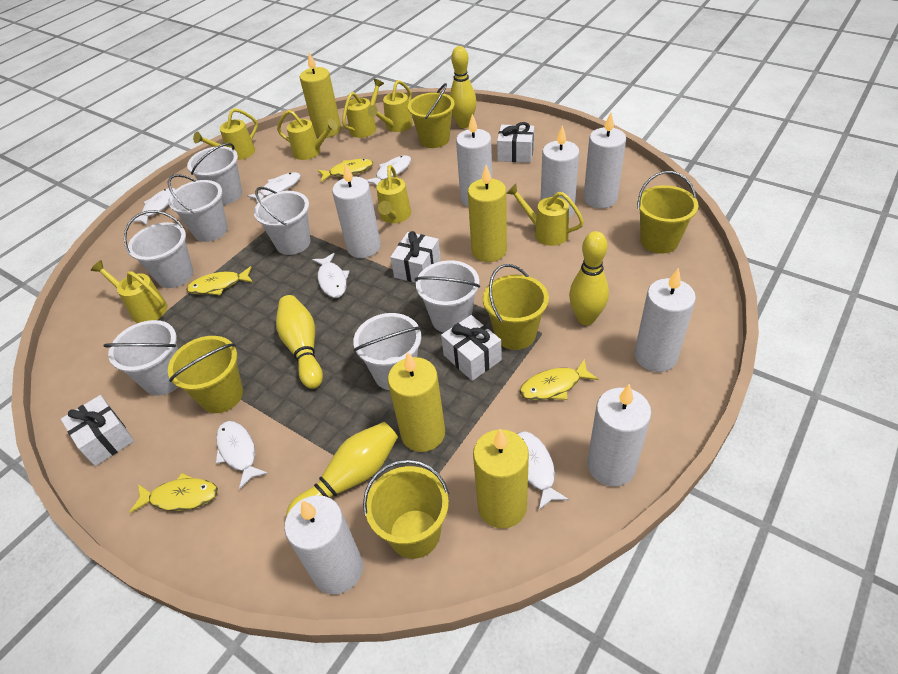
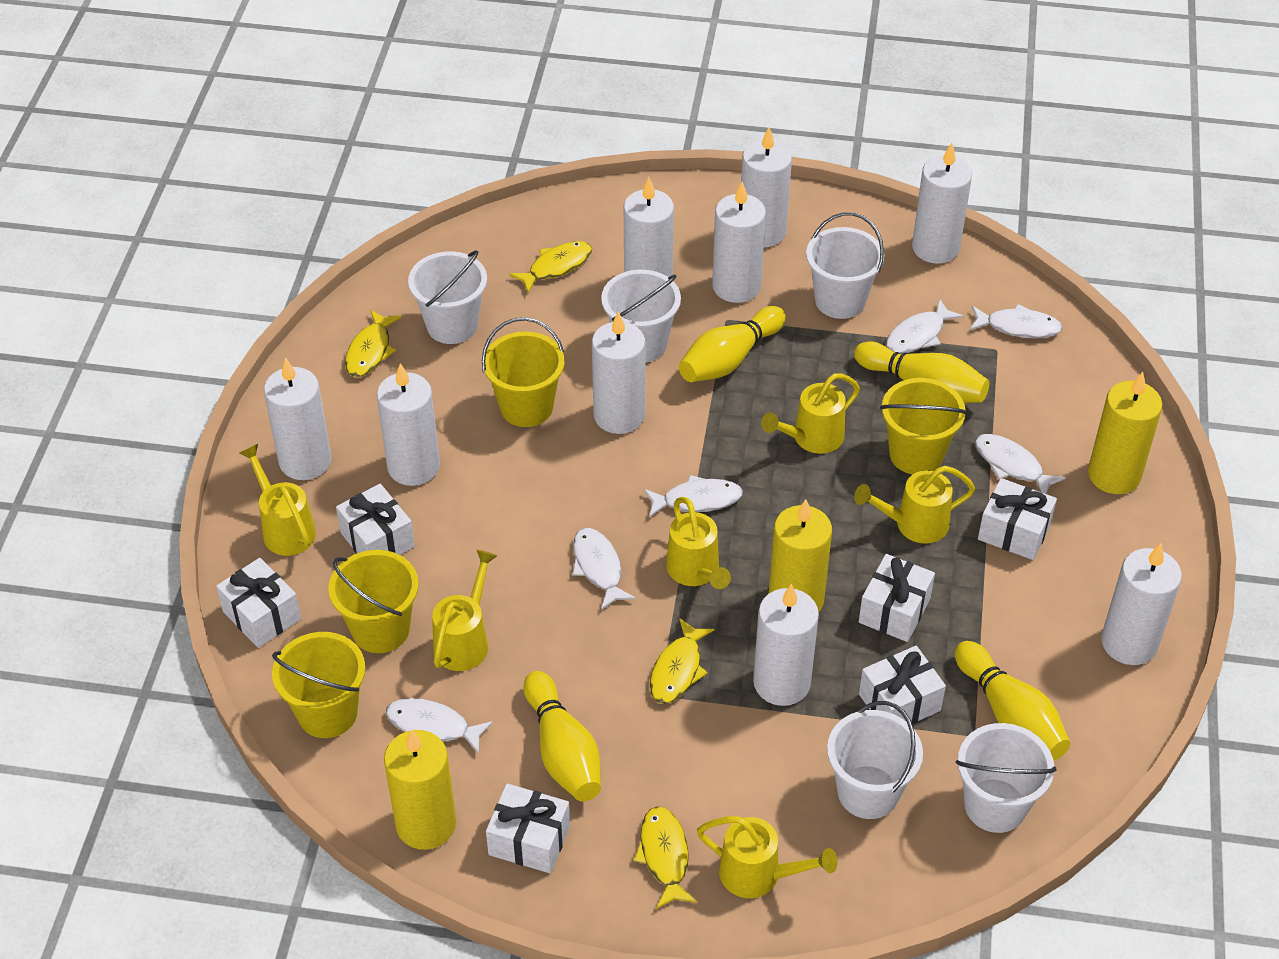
white bucket: [103,320,178,396] [124,210,193,288] [168,174,228,242] [187,143,242,205] [254,187,310,255] [353,313,421,390] [415,260,480,333] = 7 -> [408,250,487,344] [601,269,681,363] [806,212,884,319] [827,701,923,819] [956,723,1056,833] = 5
white candle: [284,495,363,595] [332,163,381,258] [456,114,492,207] [540,125,579,219] [584,112,626,208] [587,384,651,486] [634,268,696,372] = 7 -> [264,357,332,480] [377,363,440,486] [592,312,646,434] [624,177,674,277] [712,182,766,303] [741,127,792,247] [753,584,819,706] [912,143,972,264] [1101,543,1182,665] = 9
white gift: [61,395,134,466] [390,231,441,283] [441,315,502,381] [497,122,535,163] = 4 -> [216,558,301,648] [336,484,415,555] [486,783,570,873] [859,554,935,642] [859,646,946,724] [978,478,1057,560] = 6
yellow bucket: [168,336,243,413] [363,459,449,559] [408,83,455,148] [483,264,549,350] [637,171,699,254] = 5 -> [272,632,365,738] [328,550,419,653] [482,317,565,427] [880,378,967,474] = 4
yellow candle: [300,53,341,138] [388,352,445,452] [468,165,507,262] [473,429,529,529] = 4 -> [384,729,456,850] [769,499,832,612] [1088,372,1162,494] = 3
yellow watering can: [91,260,167,323] [193,108,258,160] [277,110,338,160] [342,79,384,138] [368,80,413,132] [377,165,411,223] [506,184,584,246] = 7 -> [239,444,316,556] [432,550,497,671] [666,497,731,589] [697,816,838,898] [761,373,860,454] [854,466,975,544] = 6

